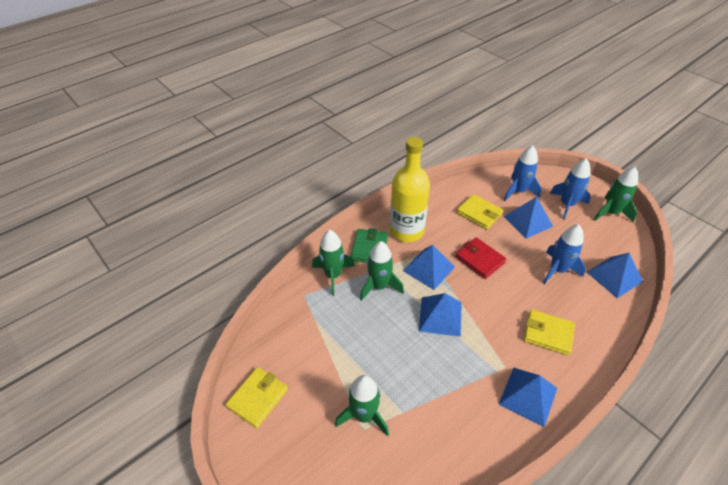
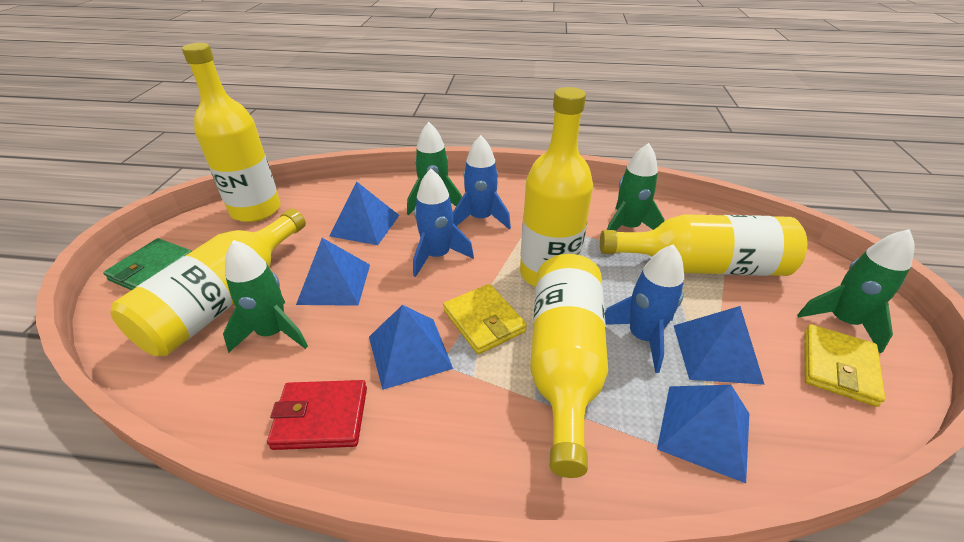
yellow bottle: [390,137,430,242] = 1 -> [111,209,306,356] [182,43,281,222] [520,87,593,287] [530,254,608,478] [600,214,807,276] = 5
yellow wallet: [226,367,288,428] [457,194,503,230] [524,309,575,356] = 3 -> [443,284,527,354] [804,324,885,407] = 2

